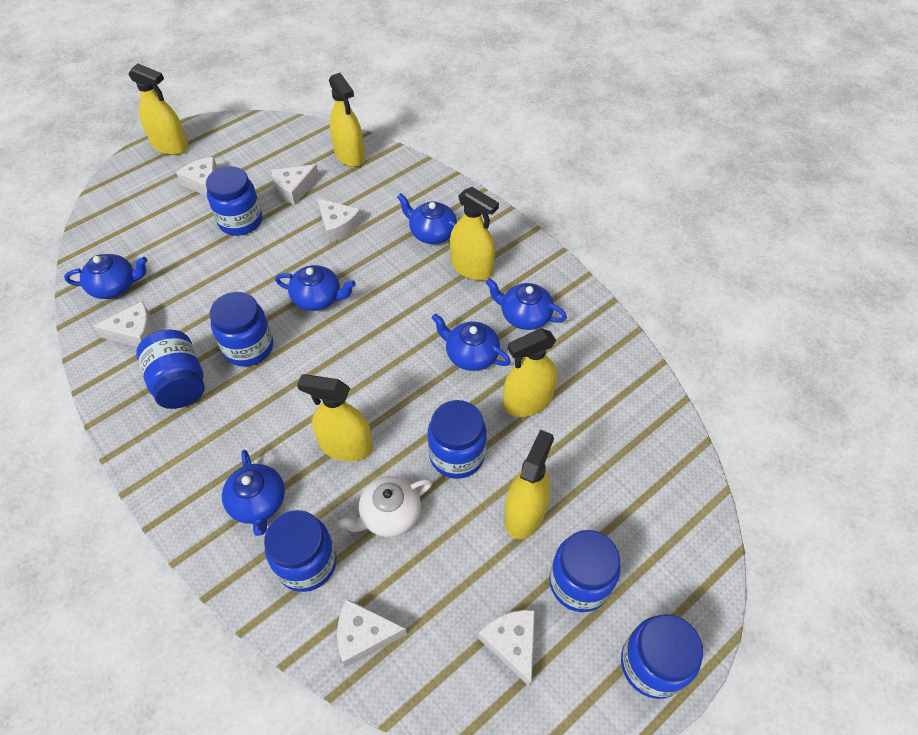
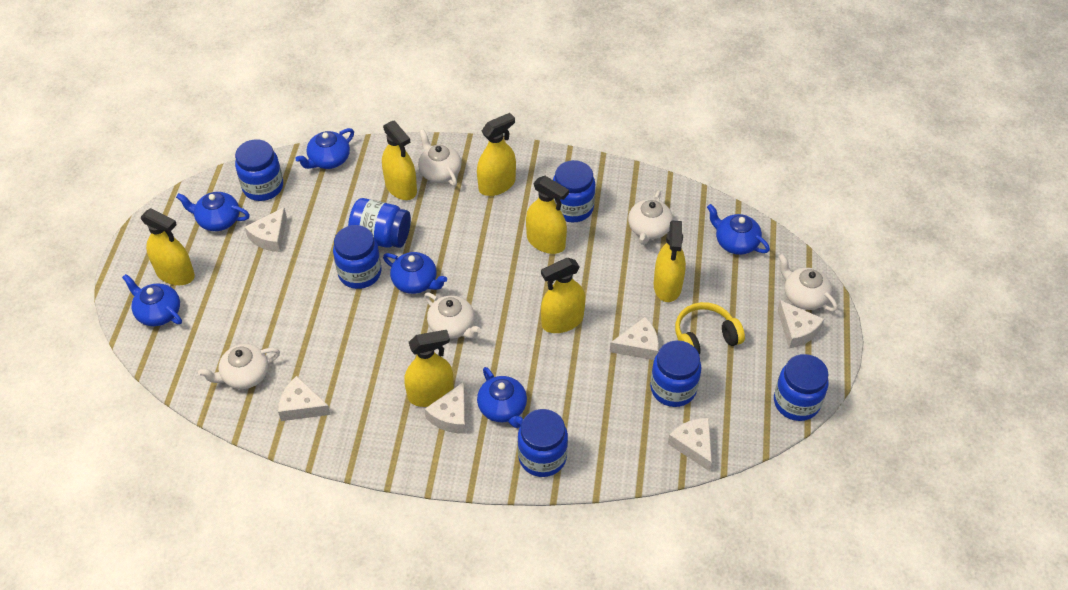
white teapot: [337,476,432,537] = 1 -> [198,344,280,389] [418,129,461,186] [424,293,481,339] [628,190,673,245] [779,254,838,312] = 5
yellow headphones: none = 0 -> [675,302,745,355] = 1
yellow spray bottle: [128,63,188,155] [297,374,373,461] [329,73,365,167] [450,187,499,280] [503,329,557,417] [505,430,554,539] = 6 -> [141,208,195,285] [382,120,417,200] [404,330,454,407] [477,113,516,196] [526,176,569,254] [541,258,585,333] [654,221,686,302] = 7

